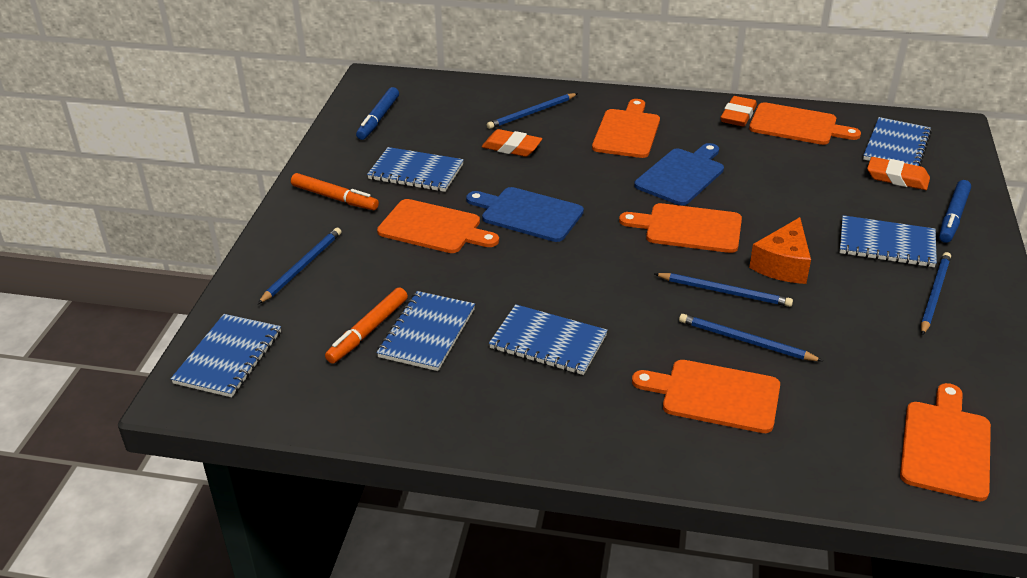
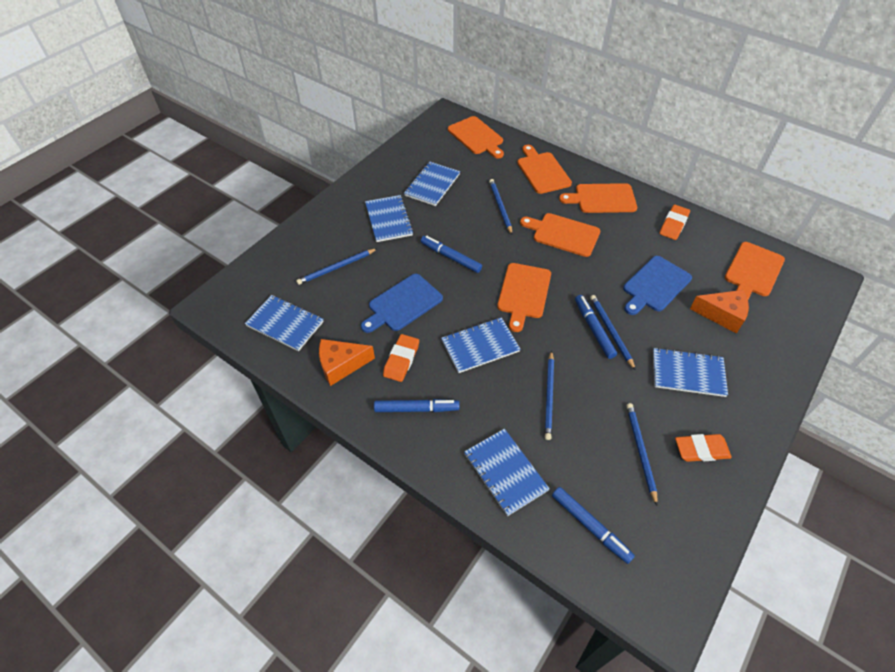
blue marker: [356,87,399,140] [939,180,971,243] = 2 -> [374,399,460,412] [421,236,482,273] [552,487,635,564] [575,295,617,359] = 4
orange cheese: [749,217,811,284] = 1 -> [319,339,375,386] [690,290,749,334] = 2
orange marker: [291,173,379,210] [325,287,408,364] = 2 -> none = 0

